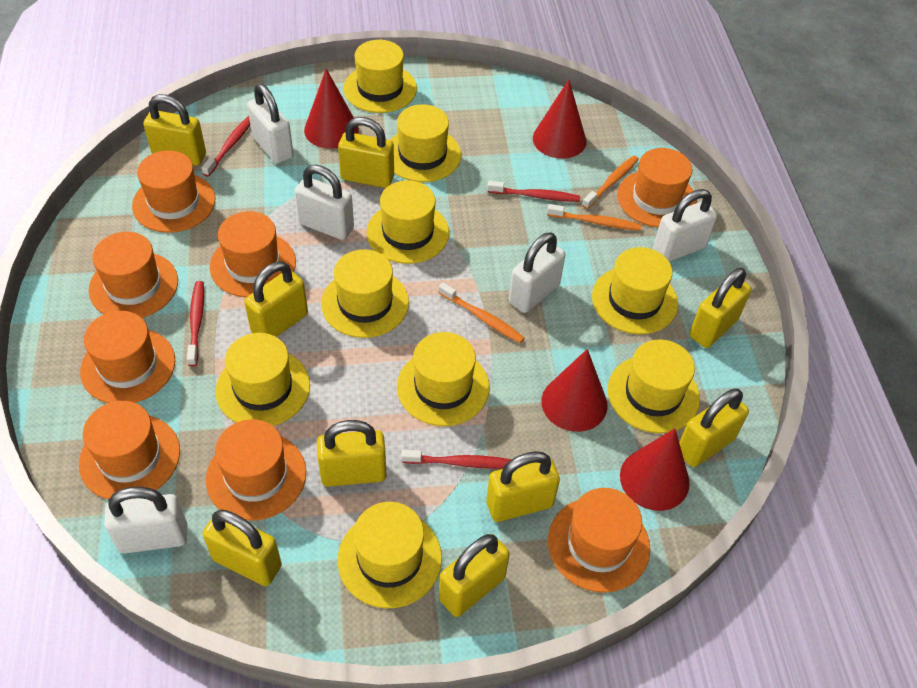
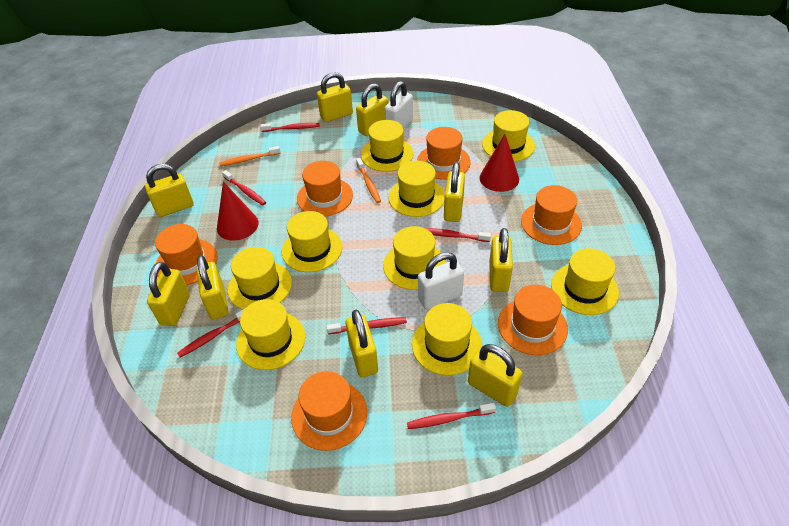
orange hat: [79,401,180,500] [80,311,175,403] [89,232,178,318] [132,150,215,233] [206,419,306,521] [210,211,296,298] [548,488,650,593] [617,148,697,228] = 8 -> [155,224,218,285] [291,371,367,451] [297,161,353,216] [417,127,471,180] [498,285,568,355] [521,185,582,245] = 6
orange toothbrush: [438,282,525,343] [547,204,641,231] [582,155,639,209] = 3 -> [219,146,280,166] [356,158,381,203] = 2
red cone: [304,69,359,149] [533,79,586,159] [542,349,608,432] [620,428,690,511] = 4 -> [217,181,258,241] [480,134,519,192] = 2
red toothbrush: [187,281,204,366] [202,116,250,177] [401,450,512,469] [487,181,580,202] = 4 -> [177,308,245,358] [222,170,266,205] [260,123,320,132] [327,317,407,334] [407,403,496,429] [425,228,491,242] = 6
white padlock: [104,487,187,554] [247,84,294,164] [295,165,354,240] [509,232,565,313] [653,189,717,262] = 5 -> [385,81,413,129] [418,252,464,309] = 2

